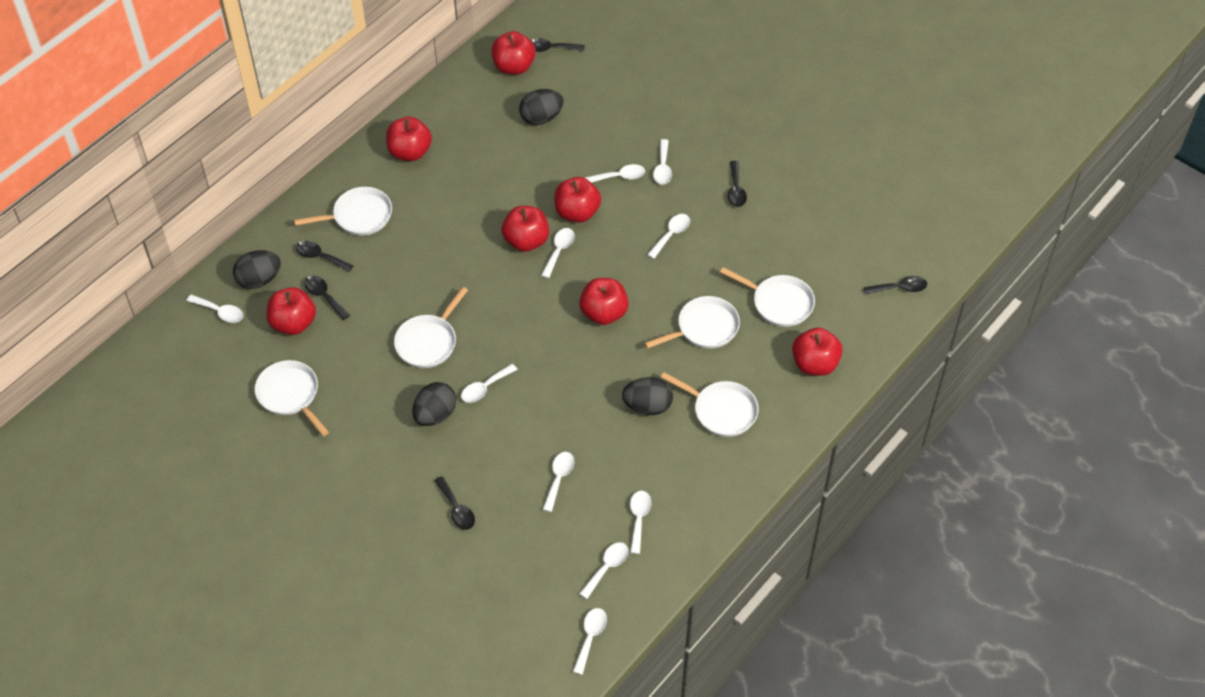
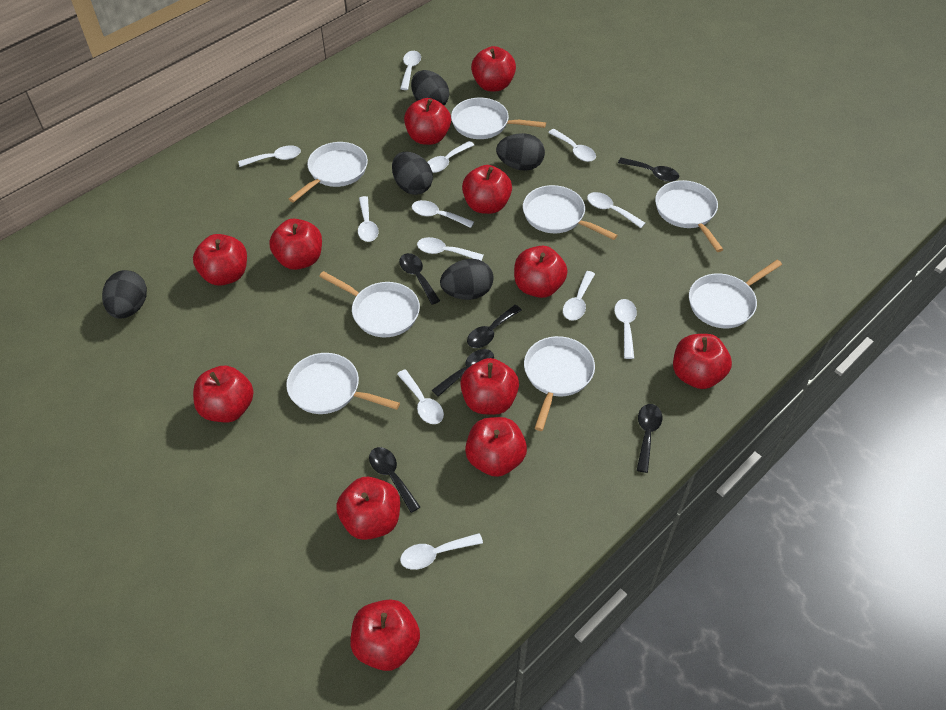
black egg: [233,250,281,289] [412,382,456,426] [519,89,564,125] [622,377,673,415] = 4 -> [102,270,147,319] [392,152,433,195] [411,70,449,105] [440,259,494,300] [496,133,545,171] = 5
red apple: [266,287,316,335] [386,117,432,161] [491,31,536,75] [502,206,549,252] [554,177,601,223] [579,278,629,325] [792,327,843,376] = 7 -> [193,234,247,286] [193,365,254,422] [269,219,322,270] [336,477,400,540] [350,599,420,671] [404,98,451,145] [460,358,519,415] [462,165,512,214] [465,417,527,477] [471,46,516,91] [514,246,568,298] [673,334,732,389] = 12
white pan: [255,360,329,436] [294,187,392,235] [394,287,468,368] [644,296,740,349] [661,372,759,437] [720,267,815,327] = 6 -> [286,353,400,414] [289,142,368,203] [319,271,420,337] [451,98,546,139] [523,185,618,240] [524,336,595,431] [655,180,723,252] [689,260,782,328] = 8
white spoon: [187,294,243,323] [461,364,518,403] [541,228,575,278] [543,452,574,512] [573,608,607,675] [579,542,628,599] [585,164,645,183] [630,491,652,554] [647,214,690,259] [653,139,672,185] = 10 -> [238,145,301,167] [358,196,379,242] [397,369,444,424] [400,51,421,90] [400,533,483,570] [412,200,474,228] [417,237,484,261] [427,141,474,173] [548,129,596,162] [563,271,595,321] [587,192,645,228] [614,299,637,359] = 12

